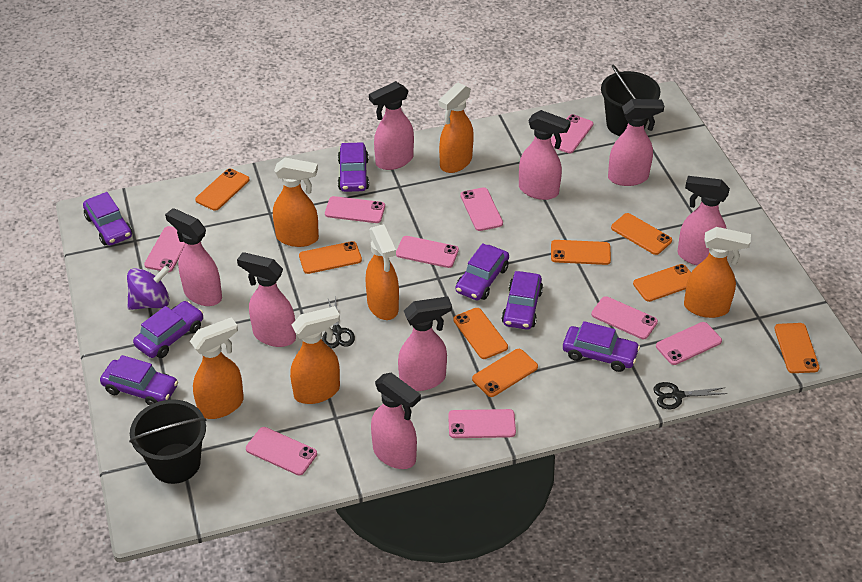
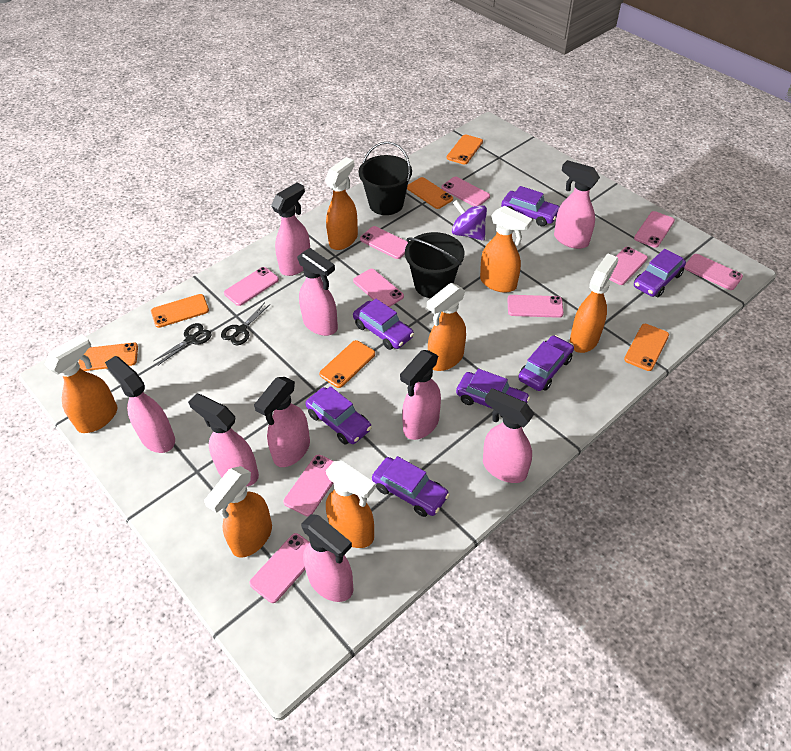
orange phone: [195,169,249,211] [299,241,362,274] [453,308,508,359] [472,349,538,397] [551,240,611,265] [611,213,672,255] [633,264,691,302] [774,323,820,373] = 8 -> [78,343,138,371] [151,294,209,328] [319,340,375,388] [407,177,453,209] [447,134,483,165] [624,324,669,371] = 6
orange spray bottle: [190,317,244,419] [273,158,319,247] [290,306,340,404] [365,224,399,320] [439,83,474,173] [684,227,751,318] = 6 -> [44,334,117,433] [204,466,272,558] [325,157,358,250] [326,461,376,548] [427,283,466,371] [480,206,532,292] [570,253,618,353] = 7
pink phone: [144,226,186,272] [246,427,317,475] [325,196,385,223] [396,236,459,268] [448,409,516,438] [460,187,503,231] [551,114,594,153] [591,296,658,339] [656,322,722,365] = 9 -> [224,267,279,306] [249,533,310,603] [283,455,334,517] [353,269,404,307] [360,226,408,259] [441,177,490,206] [507,295,564,318] [609,247,648,285] [634,211,675,248] [684,254,743,290] = 10
pink spray bottle: [165,208,222,306] [237,252,296,347] [369,81,414,170] [371,373,421,469] [398,296,452,391] [519,110,571,200] [608,99,664,186] [678,176,730,266] = 8 -> [105,356,175,453] [188,394,259,487] [254,377,310,467] [271,183,310,276] [297,248,338,336] [301,514,353,602] [400,350,441,440] [483,388,534,483] [554,160,600,249] = 9

